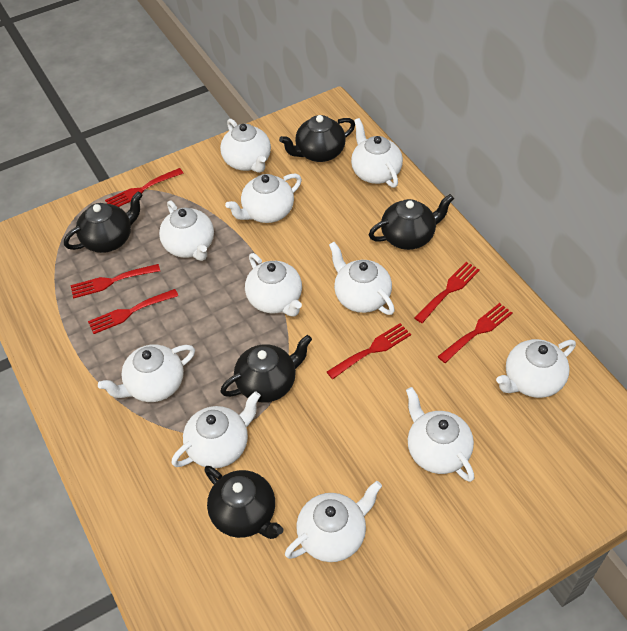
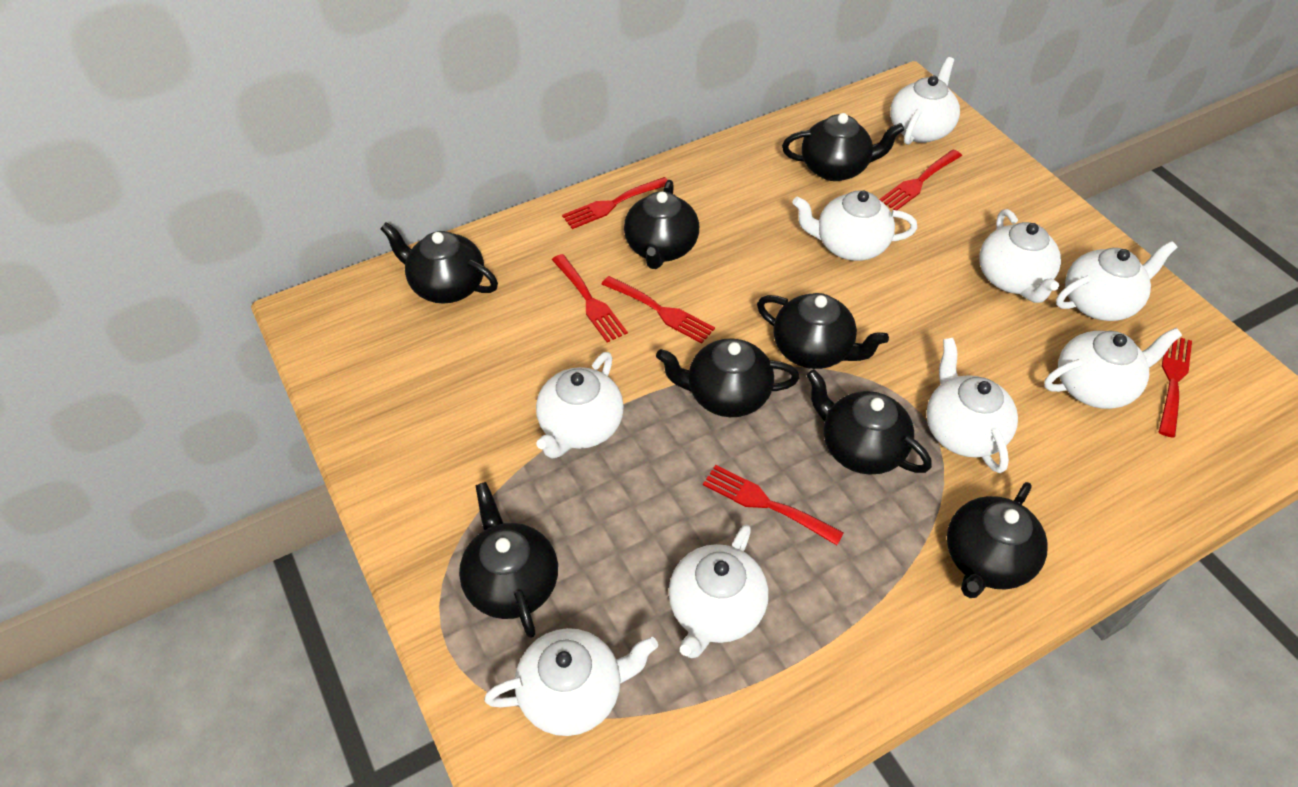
black teapot: [64,192,143,253] [204,466,283,539] [220,335,312,402] [279,115,355,162] [369,194,454,250] = 5 -> [380,222,498,303] [459,482,558,638] [624,180,699,269] [656,339,799,417] [757,293,889,369] [782,113,904,181] [806,369,932,475] [947,482,1048,598] = 8
white teapot: [98,344,195,402] [159,200,214,261] [171,391,261,469] [220,118,271,173] [225,173,302,223] [245,253,302,317] [285,481,382,562] [329,242,395,315] [351,118,403,188] [406,387,474,482] [496,339,576,398] = 11 -> [484,628,658,736] [536,352,624,459] [669,524,768,658] [793,191,917,261] [890,57,960,145] [926,338,1018,473] [979,209,1061,303] [1044,328,1182,409] [1056,241,1177,321] = 9

